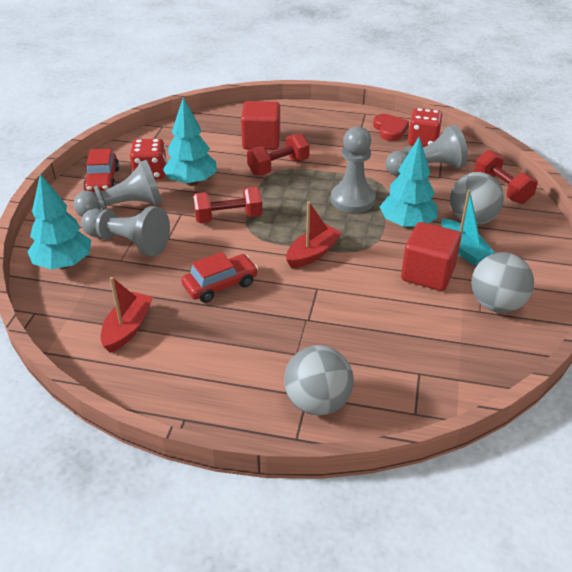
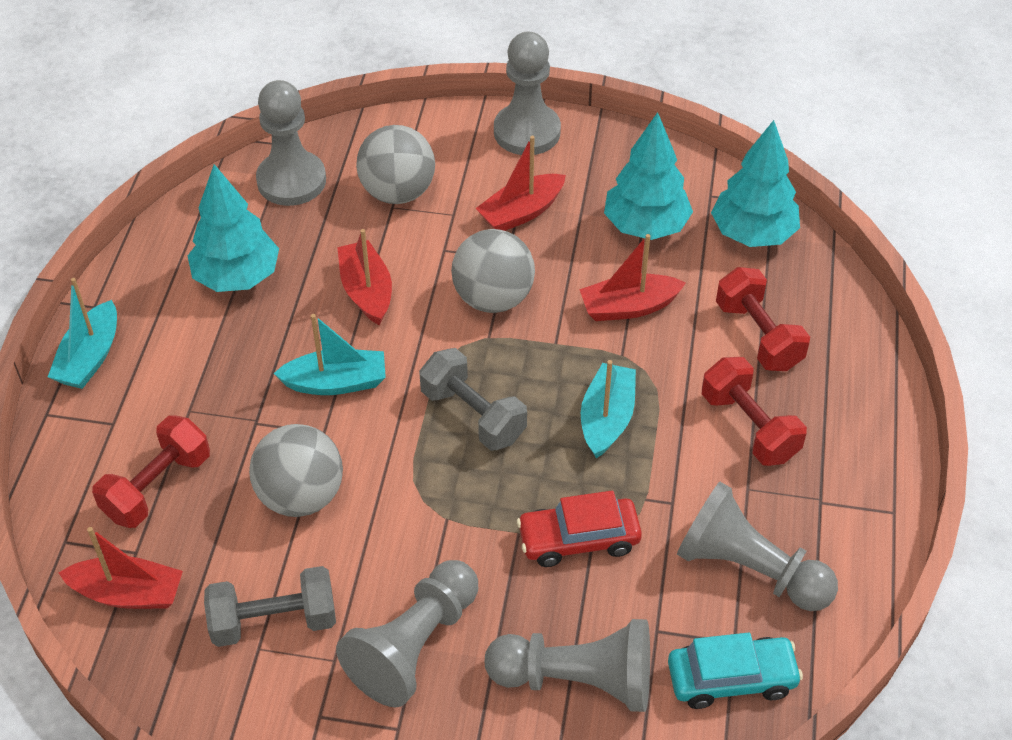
grey dumbbell: none = 0 -> [204,566,336,647] [419,348,527,451] = 2
grey pawn: [73,160,162,217] [81,206,170,256] [331,126,376,213] [385,125,468,176] = 4 -> [256,80,326,206] [336,560,478,707] [485,619,650,712] [494,32,561,155] [677,482,838,611] = 5
red boat: [101,277,153,353] [286,201,342,268] = 2 -> [59,527,183,609] [337,229,392,325] [476,136,566,231] [579,234,686,321] = 4
red car: [83,149,119,193] [181,252,258,303] = 2 -> [517,491,642,567] = 1
red cube: [241,101,280,150] [401,222,461,291] = 2 -> none = 0
red dice: [130,138,167,179] [408,108,443,147] = 2 -> none = 0
red heart: [373,114,409,141] = 1 -> none = 0
turquoise boat: [441,190,495,265] = 1 -> [48,278,117,389] [273,314,386,395] [581,360,636,458] = 3
turquoise car: none = 0 -> [668,632,803,709] = 1

